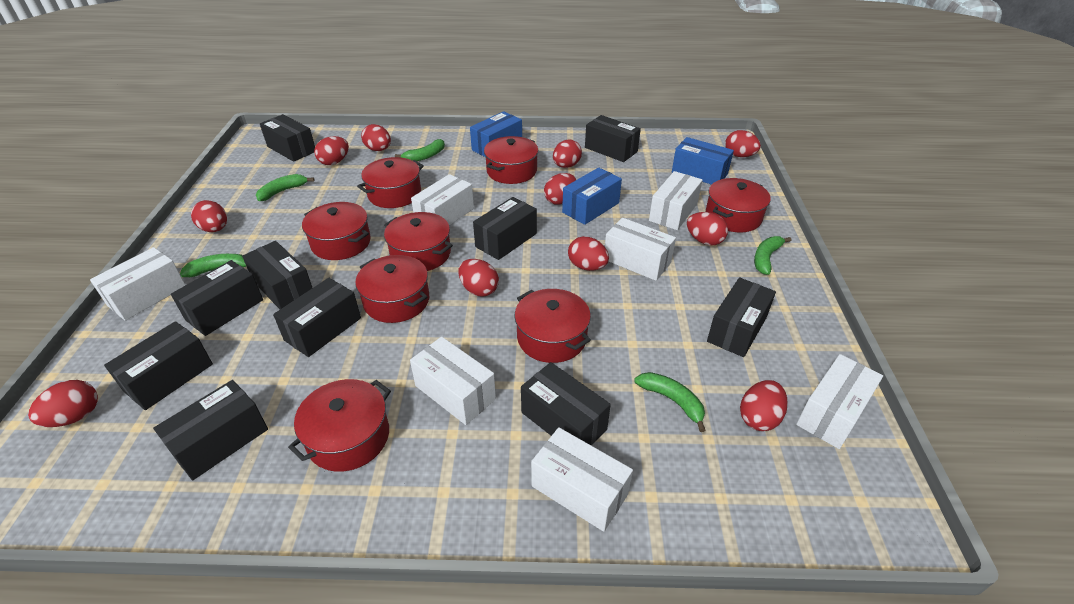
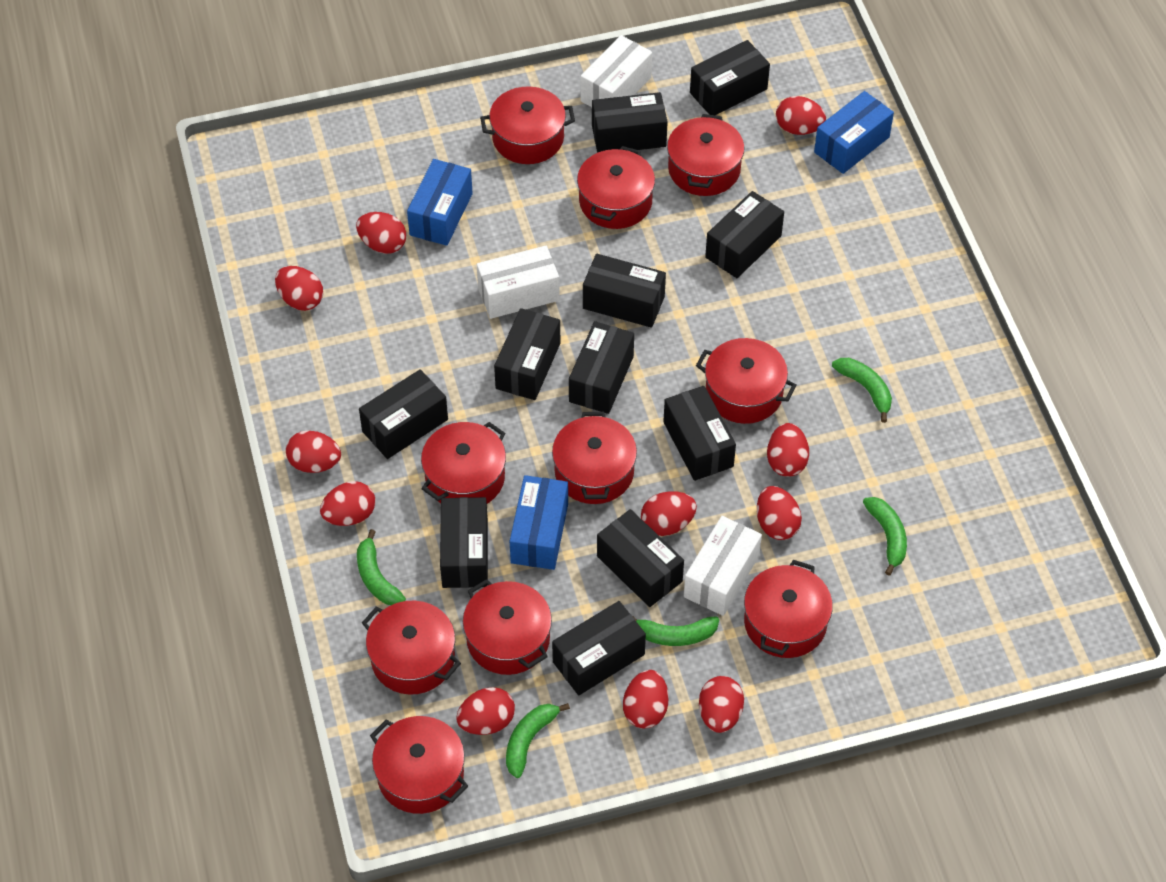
black box: [104,321,213,410] [153,380,268,480] [171,260,263,336] [242,241,312,309] [260,114,315,162] [273,278,361,357] [473,197,537,260] [521,362,611,446] [585,115,641,162] [707,277,776,357] = 10 -> [359,369,448,459] [440,497,488,588] [494,308,560,400] [552,601,646,695] [569,321,634,414] [583,254,666,328] [592,92,668,153] [597,509,684,607] [663,386,736,481] [690,40,770,115] [705,191,784,278] = 11
red pot: [288,379,391,472] [302,202,371,260] [355,255,429,323] [357,157,424,208] [384,212,453,271] [484,136,538,184] [514,289,591,363] [706,178,771,233] = 8 -> [362,601,461,695] [370,716,468,814] [421,422,506,504] [463,579,552,675] [480,86,575,164] [552,412,637,504] [577,146,655,229] [667,114,744,196] [696,338,797,424] [744,560,833,658] = 10
white box: [90,247,185,321] [410,337,496,425] [411,174,474,226] [531,427,633,532] [605,218,676,281] [649,171,703,230] [796,354,883,449] = 7 -> [477,246,560,319] [581,35,652,107] [684,516,762,616] = 3

